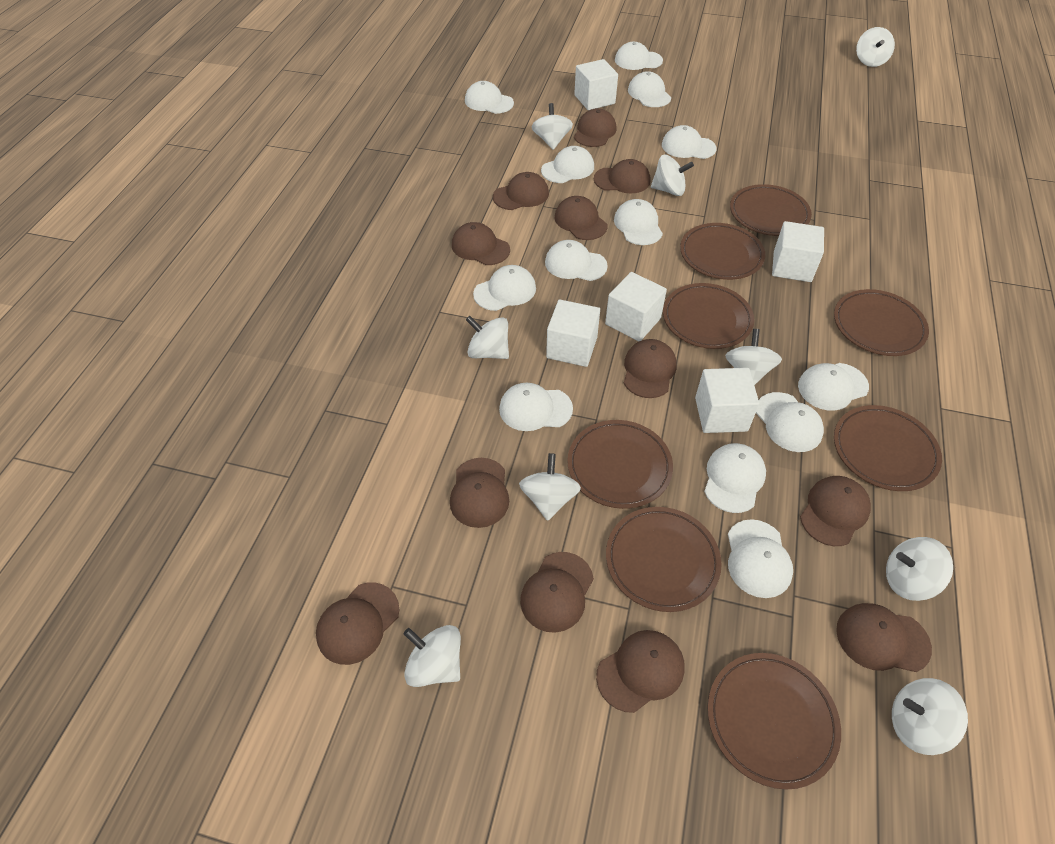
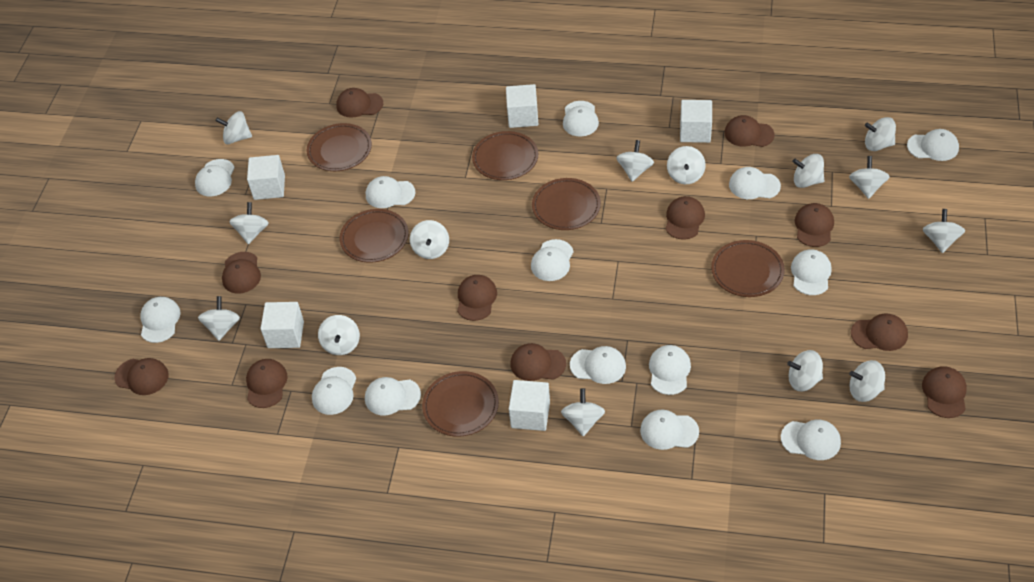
brown cap: [316,582,399,665] [450,458,509,528] [452,222,510,265] [493,172,549,210] [520,552,594,633] [554,196,607,240] [574,108,617,147] [594,159,650,194] [596,630,685,713] [624,339,677,398] [800,476,871,546] [836,603,932,672] = 12 -> [114,358,169,395] [222,252,261,294] [246,359,288,408] [336,88,383,118] [457,275,497,321] [511,343,566,381] [665,196,705,240] [724,115,774,147] [795,203,834,247] [851,314,908,351] [922,366,967,418] = 11
brown plate: [567,420,673,509] [606,507,722,612] [663,283,754,349] [680,223,765,280] [708,653,841,790] [730,184,812,236] [834,289,929,356] [834,405,942,491] = 8 -> [307,123,372,171] [340,209,409,263] [422,371,499,437] [472,131,538,180] [532,178,601,230] [711,240,785,297] = 6
white cap: [465,81,514,114] [473,265,536,311] [499,383,573,431] [541,146,594,183] [545,240,608,281] [614,199,663,245] [615,42,663,70] [628,71,671,107] [662,125,716,159] [704,443,766,513] [728,519,793,598] [756,392,824,452] [798,363,869,411] = 13 -> [140,297,180,343] [195,159,235,196] [312,367,356,415] [365,377,421,415] [366,176,415,208] [531,239,574,281] [563,101,599,137] [570,346,626,384] [640,410,699,450] [649,345,691,395] [729,167,781,199] [781,420,841,460] [791,249,832,295] [907,129,959,161] = 14
white spinning top: [403,625,461,687] [466,316,509,359] [519,453,581,521] [532,103,573,150] [651,155,694,196] [725,329,782,385] [856,27,895,67] [886,537,953,601] [892,678,968,755] = 9 -> [198,296,240,341] [215,111,252,144] [229,202,269,244] [318,315,360,355] [410,220,449,259] [561,388,605,436] [616,140,654,182] [667,146,706,184] [787,350,823,391] [792,154,824,188] [849,156,890,199] [849,360,885,402] [865,117,896,151] [923,209,965,253] = 14

